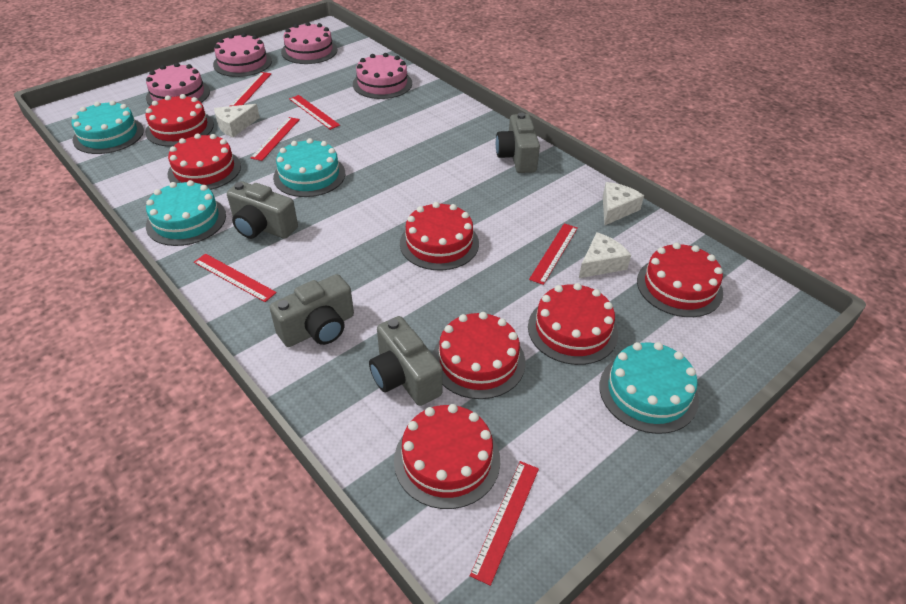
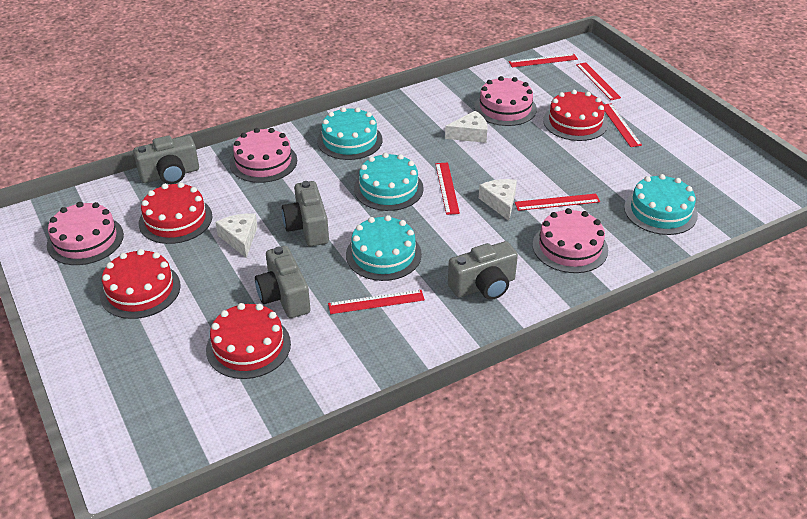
red cake: [145,94,214,147] [168,134,241,190] [394,404,500,509] [400,202,479,270] [432,312,525,399] [528,283,618,365] [637,242,723,317] = 7 -> [100,249,181,319] [139,182,212,244] [206,303,291,379] [543,90,608,141] = 4

